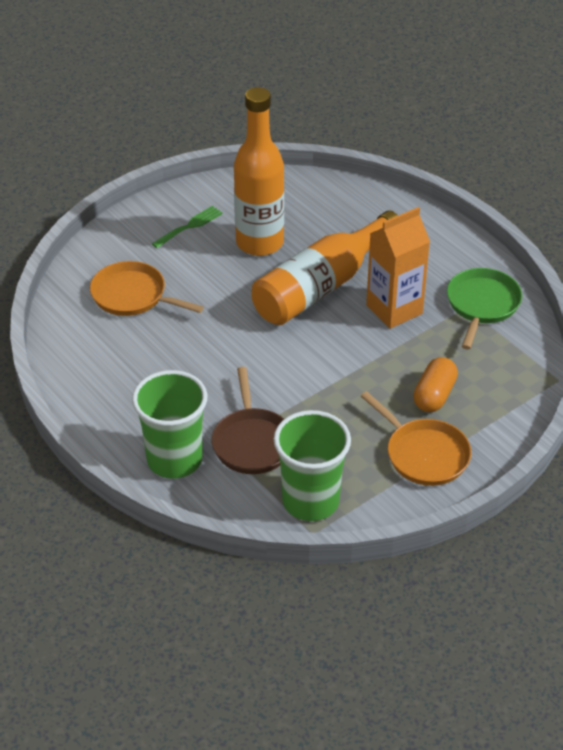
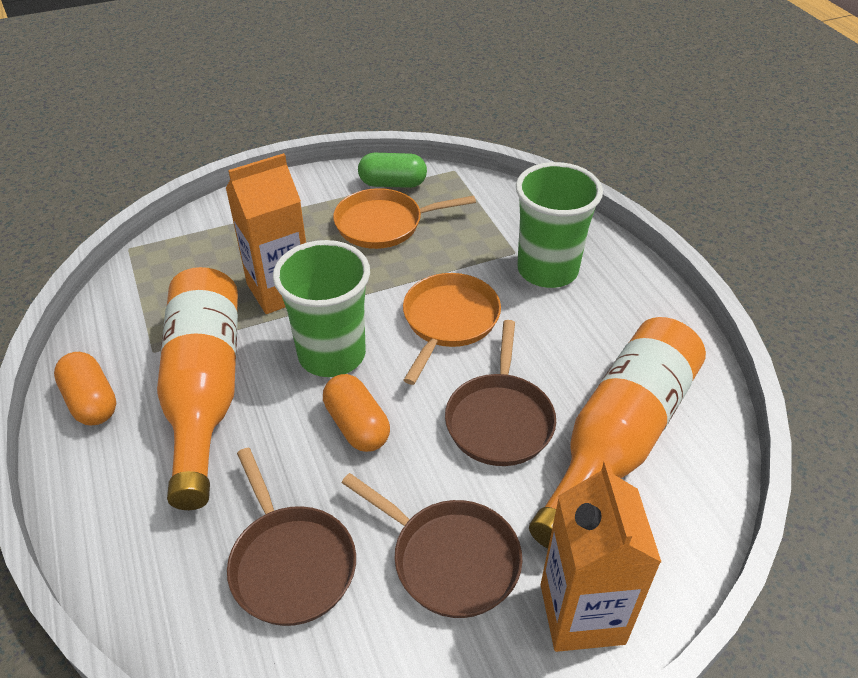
brown pan: [212,367,284,474] = 1 -> [227,447,356,626] [341,473,522,618] [445,320,556,466] = 3
green capsule: none = 0 -> [358,153,427,188] = 1
green fork: [152,206,223,248] = 1 -> none = 0
green pan: [447,268,522,349] = 1 -> none = 0
orange capsule: [413,357,458,412] = 1 -> [54,352,116,426] [323,374,390,452] = 2
orange carton: [366,207,430,329] = 1 -> [226,153,306,314] [541,461,661,652] = 2

